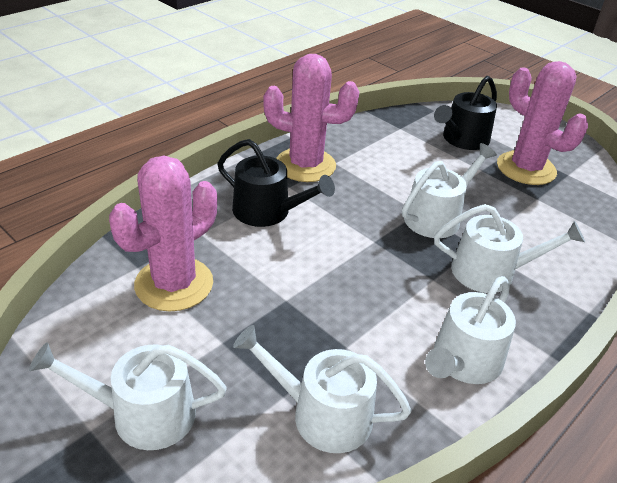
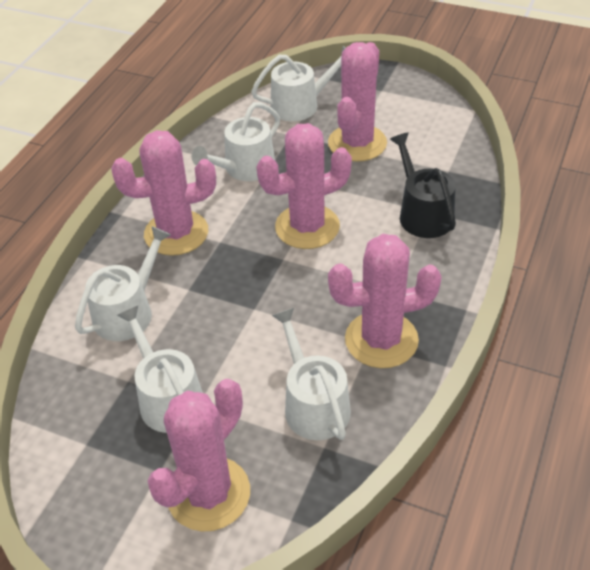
black watering can: [217,139,335,227] [434,76,497,150] = 2 -> [390,133,456,238] = 1
pink cactus: [109,156,217,311] [263,54,359,182] [497,61,588,185] = 3 -> [111,130,216,256] [147,379,250,532] [256,123,352,249] [328,42,387,162] [328,234,441,368] = 5

